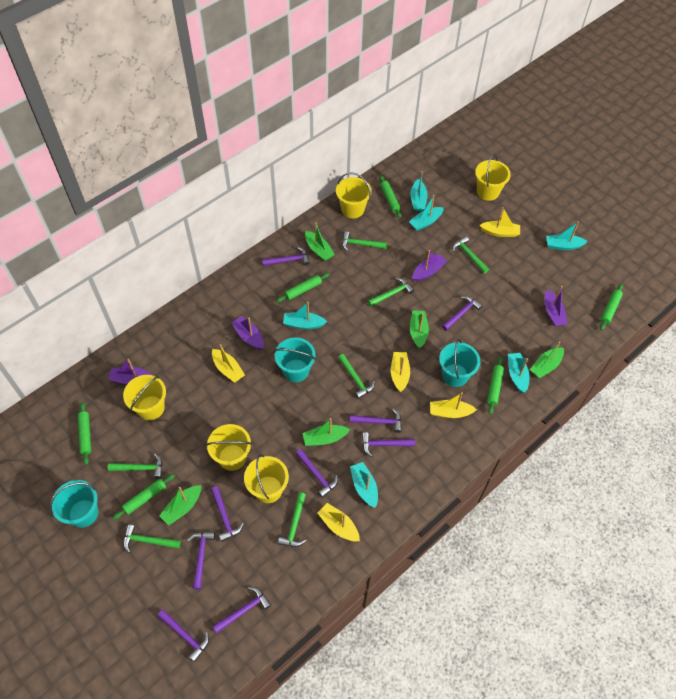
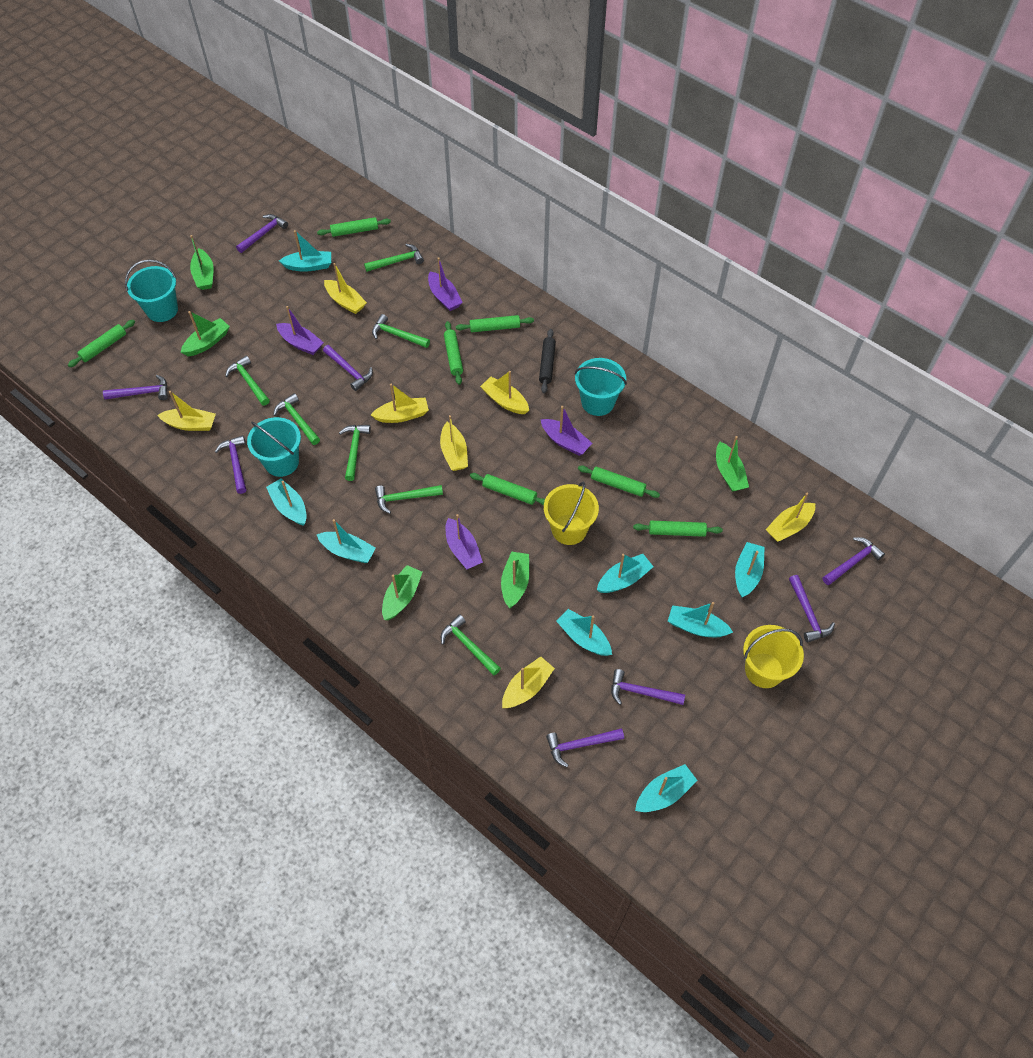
black rolling pin: none = 0 -> [539,329,556,393] = 1
green rolling pin: [78,402,91,465] [113,474,175,520] [276,273,330,302] [380,175,401,218] [487,357,504,414] [600,284,623,330] = 6 -> [68,320,135,367] [317,217,391,237] [444,321,463,385] [456,315,534,332] [470,473,545,506] [578,465,660,498] [633,521,723,537] = 7
purple hammer: [157,609,209,662] [187,532,215,590] [211,486,244,542] [213,587,271,633] [262,247,310,266] [295,449,338,498] [350,408,402,433] [362,432,415,457] [442,296,483,331] = 9 -> [103,375,168,400] [215,435,246,494] [236,214,288,253] [323,345,373,391] [546,728,624,767] [611,669,685,705] [789,575,835,643] [822,537,885,585] = 8
turquoise boat: [283,302,327,329] [350,462,378,508] [409,195,444,231] [410,171,428,211] [508,353,530,393] [546,221,588,250] = 6 -> [266,478,307,526] [279,230,331,272] [316,519,376,563] [556,609,612,656] [597,554,653,593] [635,764,698,812] [668,602,733,637] [735,542,765,598] = 8
yellow boat: [212,344,245,383] [318,503,360,541] [391,352,410,392] [430,392,477,418] [480,207,520,237] = 5 -> [157,391,216,431] [324,263,367,314] [371,383,429,423] [440,415,468,471] [480,371,529,414] [502,656,555,708] [766,493,815,542] = 7
yellow bucket: [123,375,166,420] [206,424,252,471] [244,455,289,503] [336,173,372,218] [475,154,511,201] = 5 -> [544,482,599,545] [743,625,804,688] = 2

